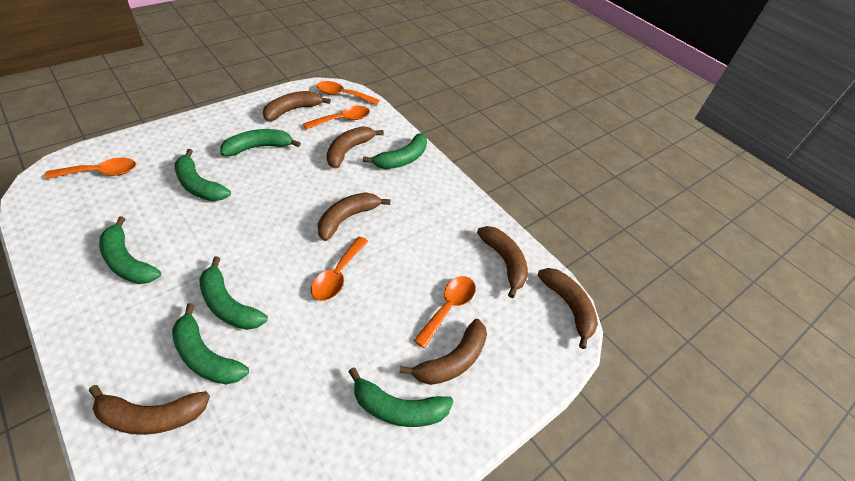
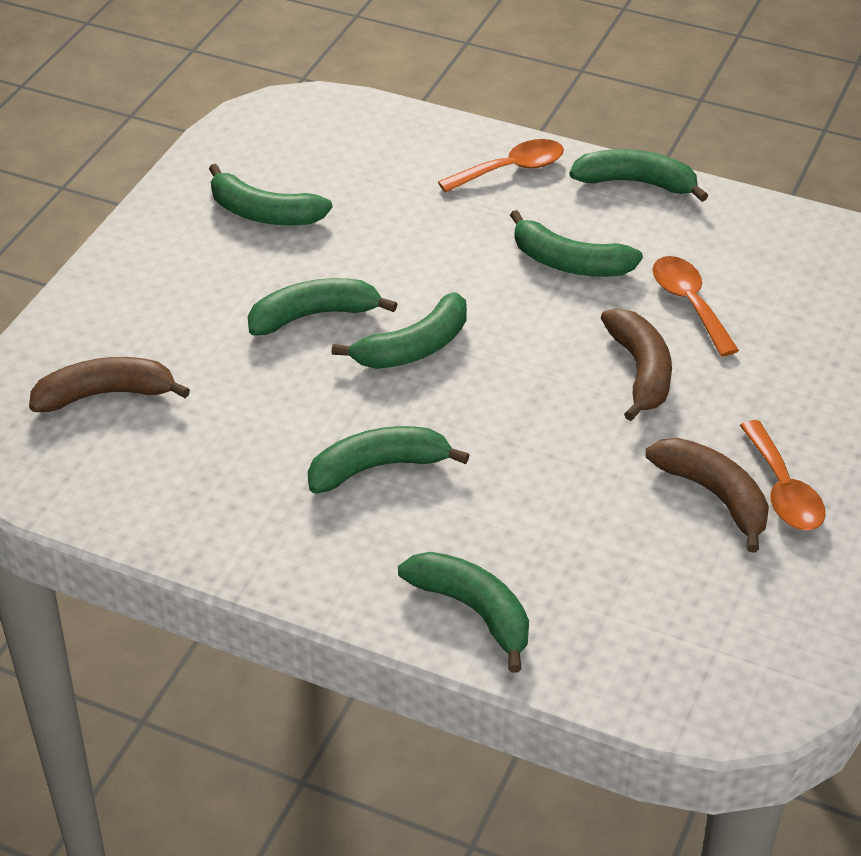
brown banana: [89,385,210,435] [263,91,331,121] [318,193,390,241] [327,126,384,169] [400,319,487,385] [477,226,528,298] [538,268,598,349] = 7 -> [29,357,190,412] [601,308,672,421] [646,438,769,553] = 3
orange spoon: [45,158,136,179] [303,106,370,130] [311,237,368,301] [316,81,379,105] [414,276,476,348] = 5 -> [438,139,564,193] [653,256,739,356] [740,420,826,530] = 3

